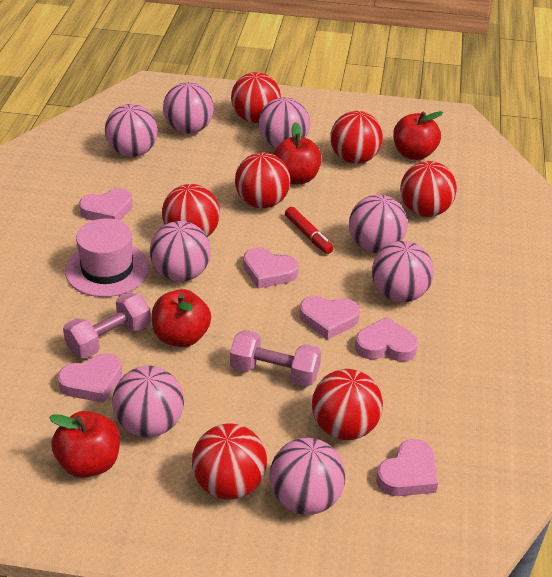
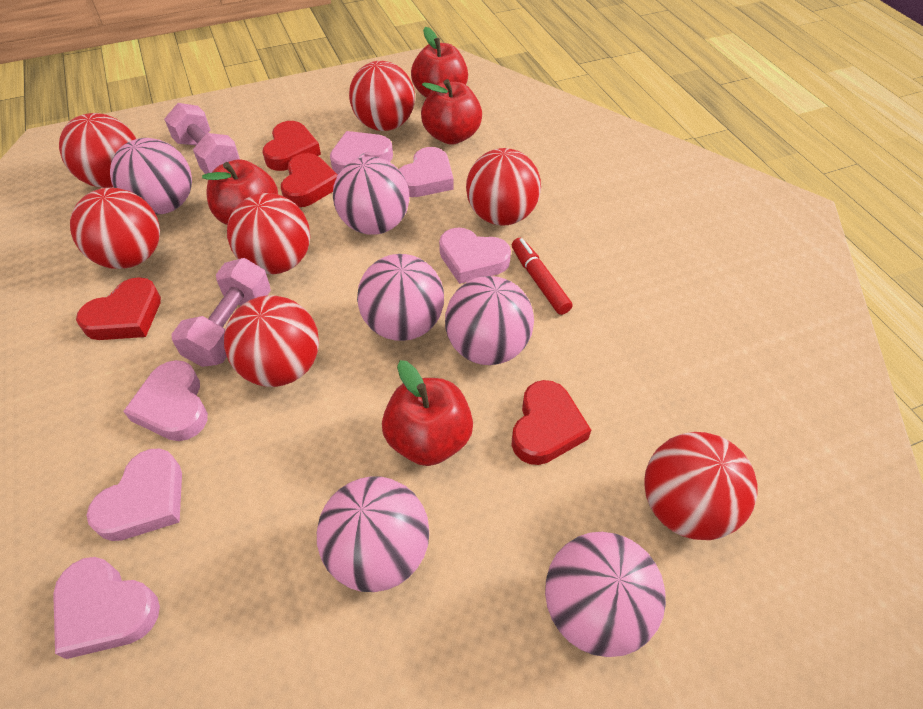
pink ball: [105,104,158,157] [112,366,184,437] [150,221,211,282] [163,82,214,134] [258,97,310,148] [270,438,345,515] [349,195,408,253] [372,241,434,302] = 8 -> [110,138,192,215] [317,476,429,592] [333,156,409,235] [357,254,444,341] [445,276,534,365] [545,532,666,657] = 6
pink hat: [65,218,150,297] = 1 -> none = 0
red heart: none = 0 -> [76,277,161,340] [262,121,321,171] [281,153,338,207] [512,380,591,465] = 4

